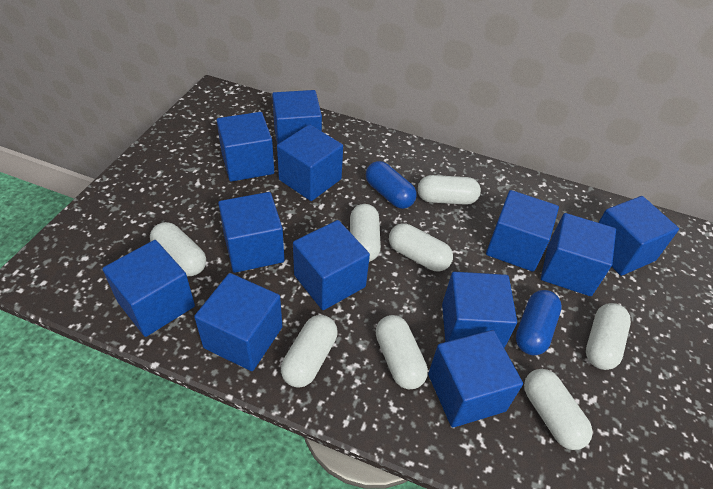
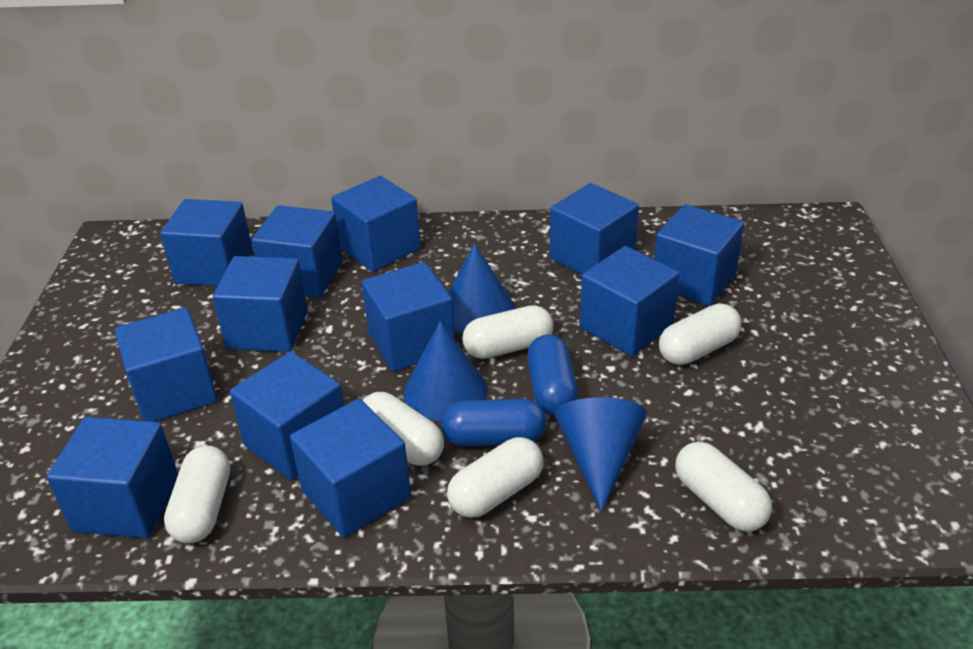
blue cone: none = 0 -> [404,321,487,421] [448,243,515,334] [555,397,647,512] = 3
white capsule: [150,222,206,276] [281,315,338,388] [350,204,381,262] [376,315,428,390] [389,223,453,271] [418,175,481,205] [524,369,593,450] [586,303,631,370] = 8 -> [164,446,230,544] [362,392,444,466] [447,437,543,518] [462,305,554,359] [659,303,741,365] [675,442,772,532] = 6

